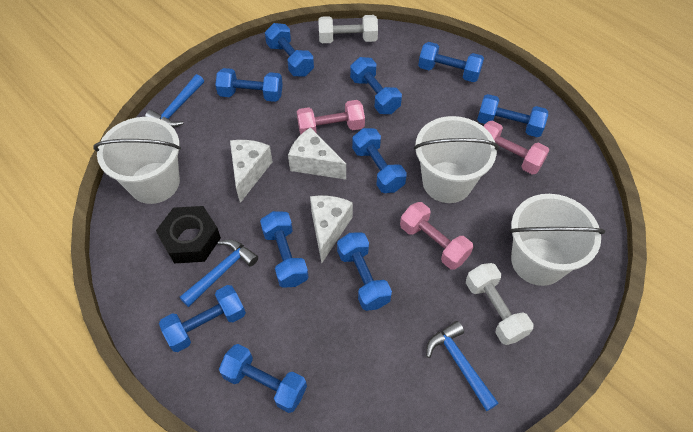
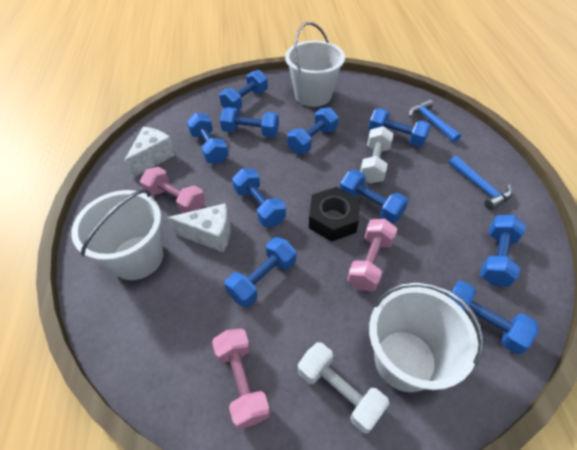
blue hammer: [145,74,204,128] [180,240,258,307] [426,321,499,411] = 3 -> [409,99,461,143] [449,156,512,210] = 2
white cheese: [230,140,273,203] [288,127,346,180] [310,195,353,263] = 3 -> [124,127,176,178] [167,203,231,253] = 2

